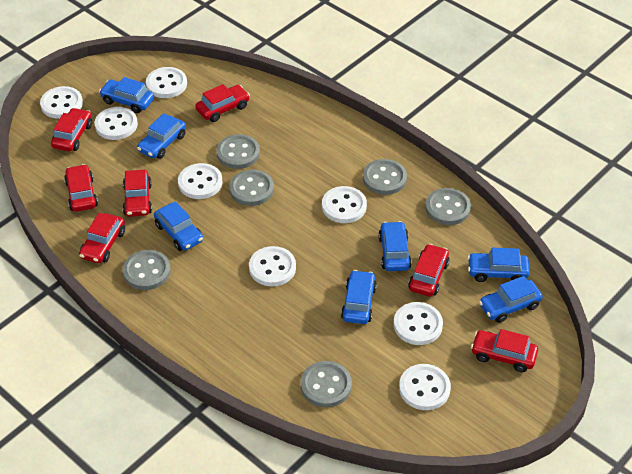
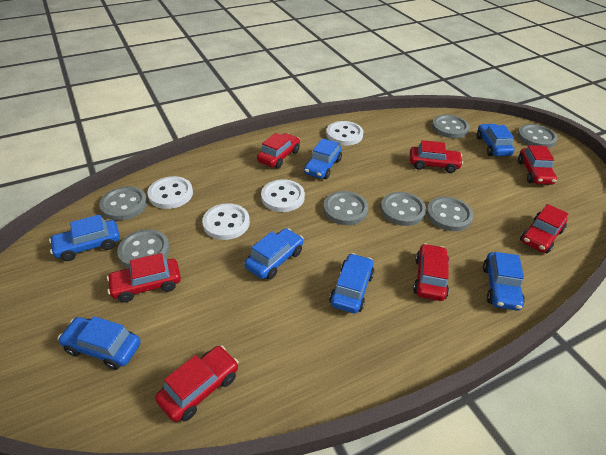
grey button: [123,250,171,290] [217,134,260,169] [229,170,274,206] [301,361,352,407] [363,159,407,195] [425,188,471,225] = 6 -> [99,186,148,220] [117,229,170,268] [323,191,368,225] [381,192,426,226] [426,197,474,231] [432,115,469,138] [517,124,558,148] = 7
white button: [40,86,83,119] [95,107,138,140] [146,67,187,98] [178,163,223,199] [249,246,296,286] [322,186,367,223] [394,302,443,345] [399,364,451,410] = 8 -> [148,176,193,209] [202,203,250,240] [261,179,305,212] [326,121,363,146] = 4

